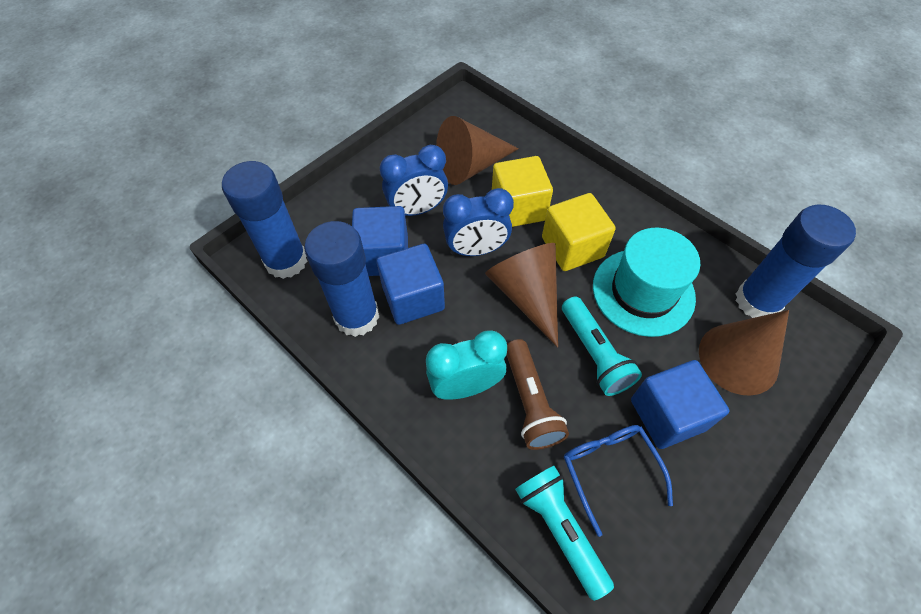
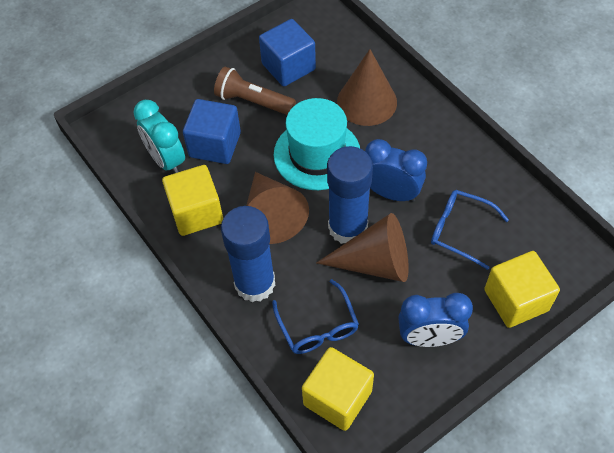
blue cube: [352,206,408,276] [376,244,445,325] [631,360,730,449] = 3 -> [183,99,241,164] [259,19,316,86] = 2
blue glasses: [564,425,673,537] = 1 -> [272,279,359,354] [431,190,509,270] = 2
blue glue stick: [222,161,307,279] [304,221,379,337] [736,204,856,318] = 3 -> [221,206,276,302] [327,146,373,244] = 2
turquoise flashlight: [515,466,614,601] [562,296,642,396] = 2 -> none = 0
yellow cube: [492,156,553,227] [542,193,616,271] = 2 -> [162,165,223,236] [302,347,374,431] [484,251,560,328] = 3

